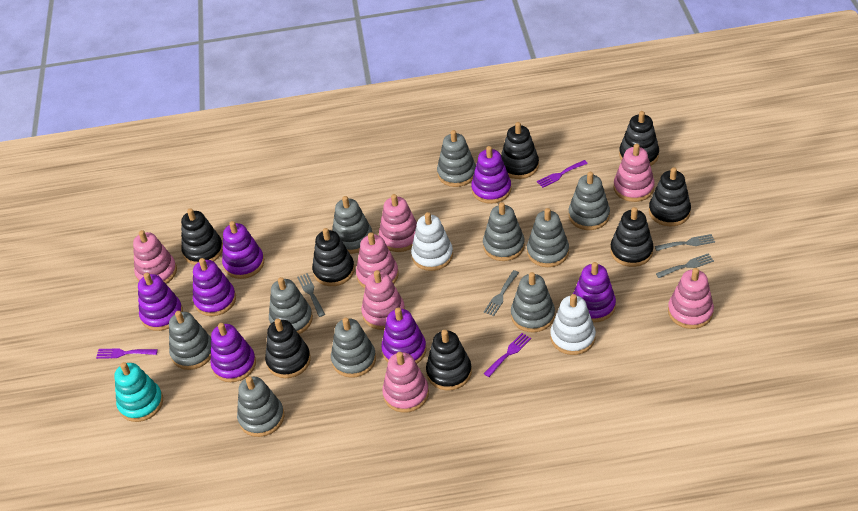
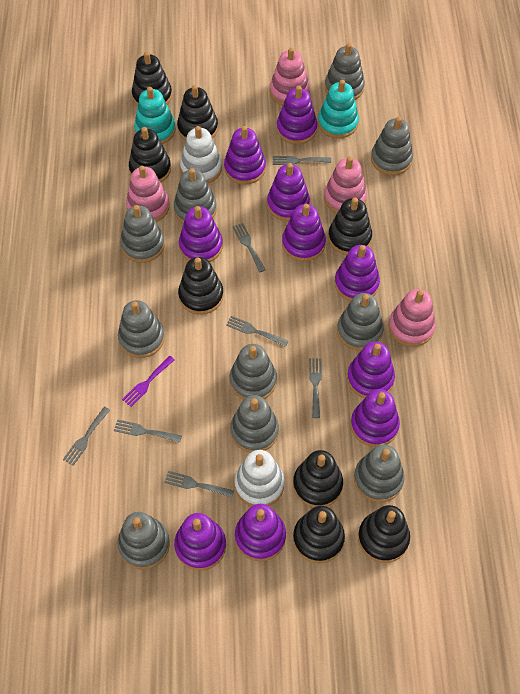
grey fork: [297,273,325,317] [484,270,519,316] [655,234,715,251] [656,253,714,278] = 4 -> [63,406,110,466] [114,419,182,443] [164,471,234,498] [226,316,288,347] [233,223,266,272] [273,156,331,165] [309,358,322,418] = 7
pink stacking toy: [133,230,177,284] [356,232,399,288] [361,270,405,330] [379,194,417,252] [382,352,429,413] [614,144,655,202] [668,268,714,329] = 7 -> [126,166,170,222] [270,48,310,105] [324,157,367,213] [389,289,436,347] = 4
purple fork: [96,348,158,359] [484,333,531,377] [537,160,588,188] = 3 -> [122,356,175,407] = 1
purple stacking toy: [138,273,183,331] [193,258,236,316] [211,323,256,382] [222,221,264,279] [381,308,427,364] [471,146,511,204] [573,262,616,322] = 7 -> [174,513,226,571] [179,206,223,262] [224,126,266,185] [235,504,286,561] [267,163,310,221] [277,86,317,144] [282,204,326,261] [335,245,380,301] [347,342,395,398] [351,389,400,447] = 10
turquoise stacking toy: [114,362,163,422] = 1 -> [134,87,176,144] [318,80,359,138] = 2

